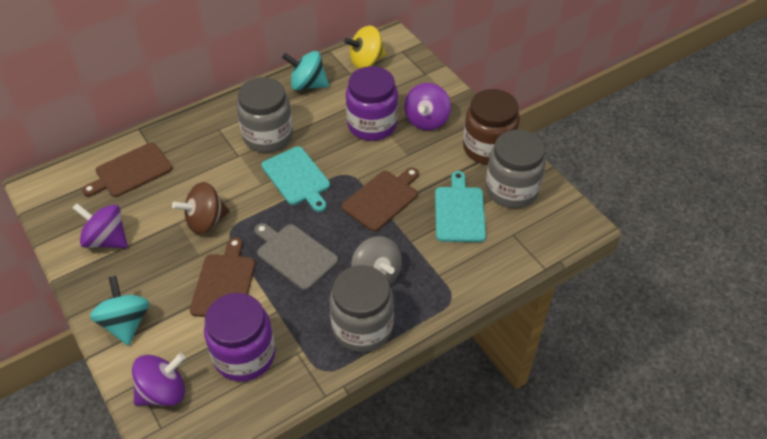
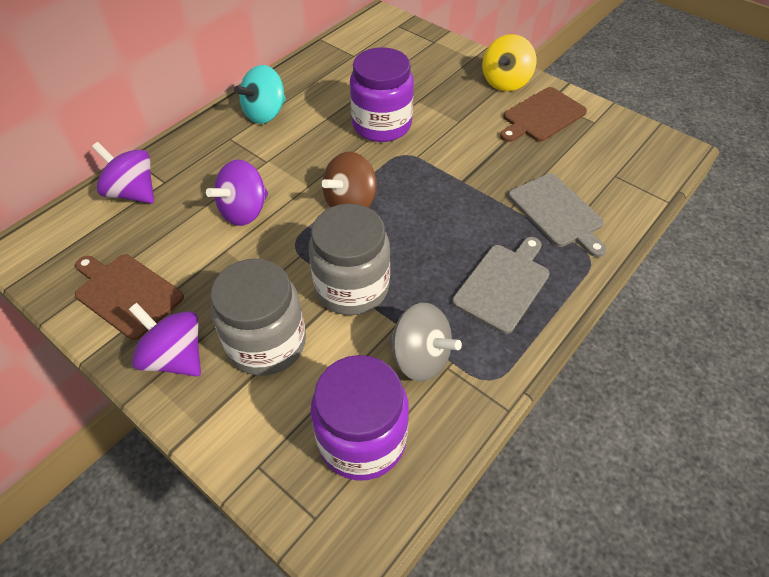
brown cutting board: [82,142,172,197] [190,237,255,317] [342,167,419,232] = 3 -> [75,254,184,340] [500,87,587,142] = 2
brown jar: [463,89,520,165] = 1 -> none = 0
grey cutting board: [254,223,338,291] = 1 -> [452,237,550,334] [508,174,607,257] = 2
grey jar: [237,77,293,153] [329,265,394,352] [486,130,546,208] = 3 -> [211,259,306,376] [309,204,390,315] = 2
turquoise cutting board: [261,146,330,212] [435,171,486,242] = 2 -> none = 0
turquoise spinning top: [90,276,149,345] [282,51,329,90] = 2 -> [234,65,286,124] = 1

